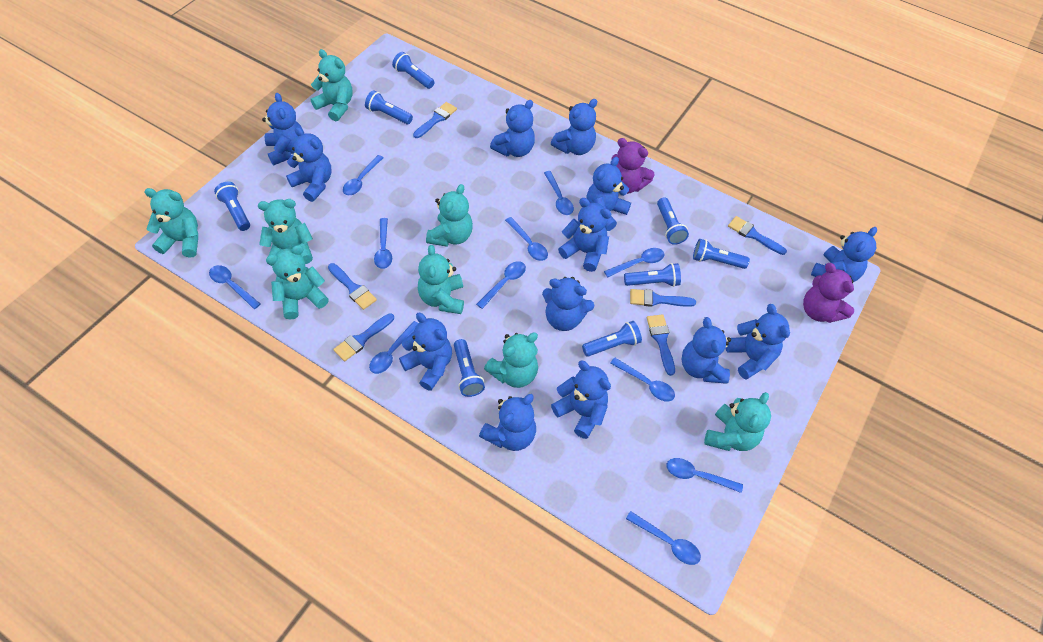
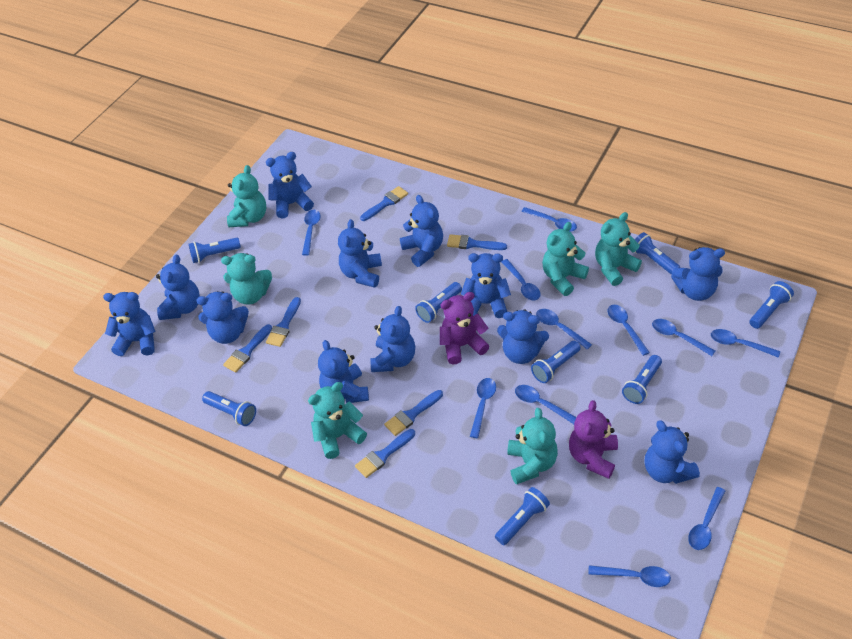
blue teddy bear: [262,93,304,165] [286,127,331,202] [399,313,452,391] [479,394,536,451] [490,100,535,157] [542,277,595,331] [551,99,597,155] [551,360,611,439] [558,198,611,272] [586,157,631,231] [682,317,731,384] [726,304,790,379] [811,227,877,282] = 13 -> [103,292,156,356] [156,255,200,320] [197,291,249,344] [266,152,314,219] [318,340,369,403] [338,219,382,288] [370,306,415,372] [400,195,443,267] [461,253,511,318] [497,309,549,364] [645,420,700,484] [671,247,725,301] = 12
turquoise teddy bear: [145,188,198,258] [258,199,313,266] [266,245,329,320] [311,49,353,121] [418,245,464,314] [426,184,473,247] [484,333,538,388] [704,392,771,451] = 8 -> [221,253,272,305] [227,165,266,227] [308,382,367,459] [507,408,558,484] [542,222,589,296] [595,212,642,286] = 6

